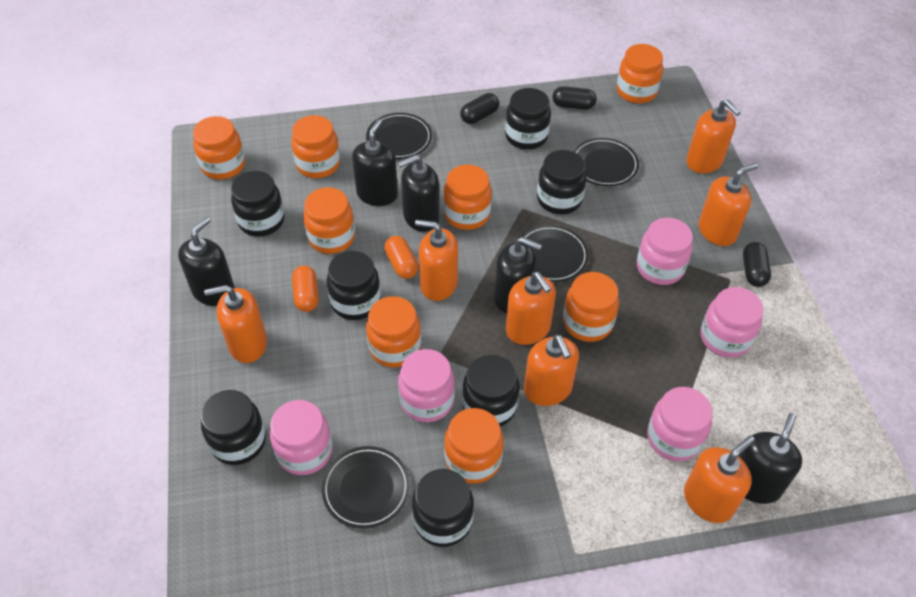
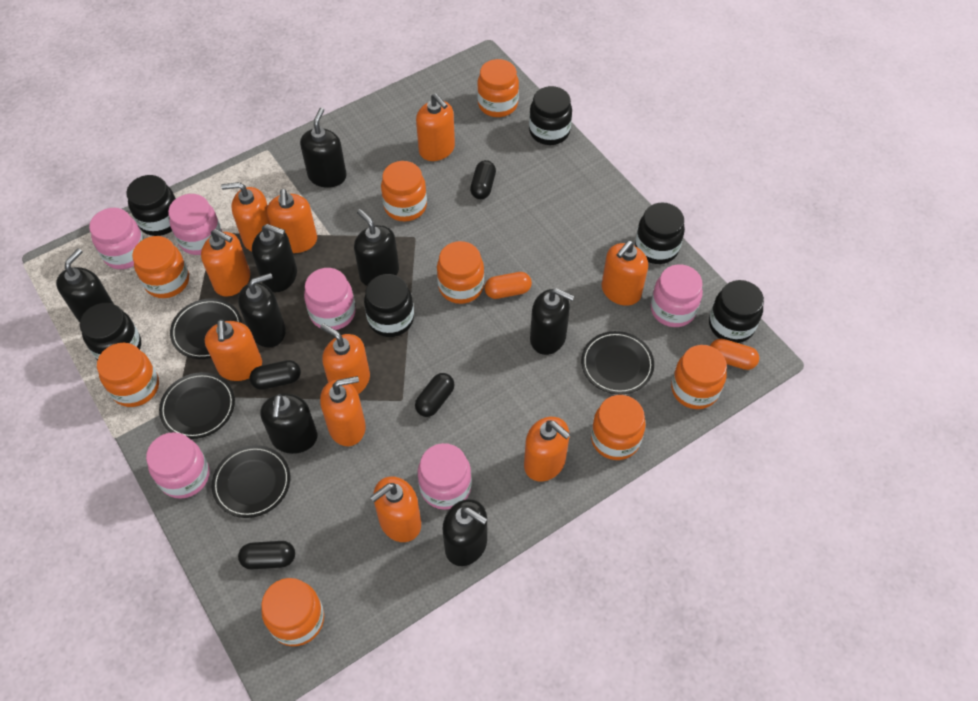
black capsule: [460,93,499,124] [552,86,597,110] [743,242,771,287] = 3 -> [238,541,295,569] [250,360,301,390] [415,373,455,417] [470,160,496,199] = 4
black jar: [201,390,266,465] [231,171,284,237] [327,251,381,320] [412,469,474,547] [462,355,520,427] [505,88,551,150] [537,150,587,214] = 7 -> [80,303,141,360] [126,175,176,236] [364,274,414,337] [529,86,572,145] [635,203,685,264] [709,280,764,343] = 6
black soap dispenser: [178,217,235,306] [352,119,398,206] [398,155,440,232] [494,237,542,313] [739,413,802,504] = 5 -> [56,249,114,322] [238,273,286,348] [252,224,297,292] [260,394,317,454] [300,108,347,188] [354,209,399,286] [442,499,487,566] [530,288,574,355] = 8
orange soap dispenser: [204,285,267,363] [415,220,458,301] [506,272,556,345] [524,334,579,406] [684,436,755,523] [686,99,741,173] [699,163,758,246] = 7 -> [201,229,250,297] [205,319,262,381] [221,182,270,251] [267,189,317,253] [320,323,370,394] [320,376,366,446] [370,477,421,542] [416,93,455,161] [524,417,570,482] [602,241,648,306] = 10
pink jar: [270,400,333,475] [398,349,455,422] [637,218,693,285] [647,387,713,461] [701,287,764,358] = 5 -> [89,208,144,269] [146,432,209,499] [168,194,222,255] [304,268,356,330] [418,443,472,510] [650,264,703,327] = 6

